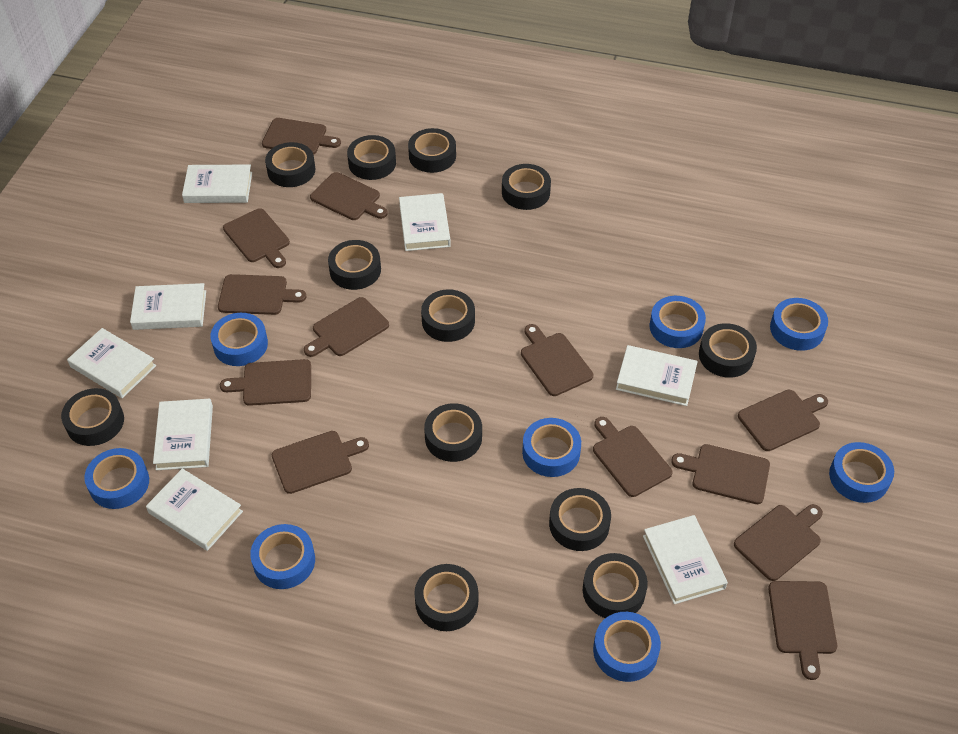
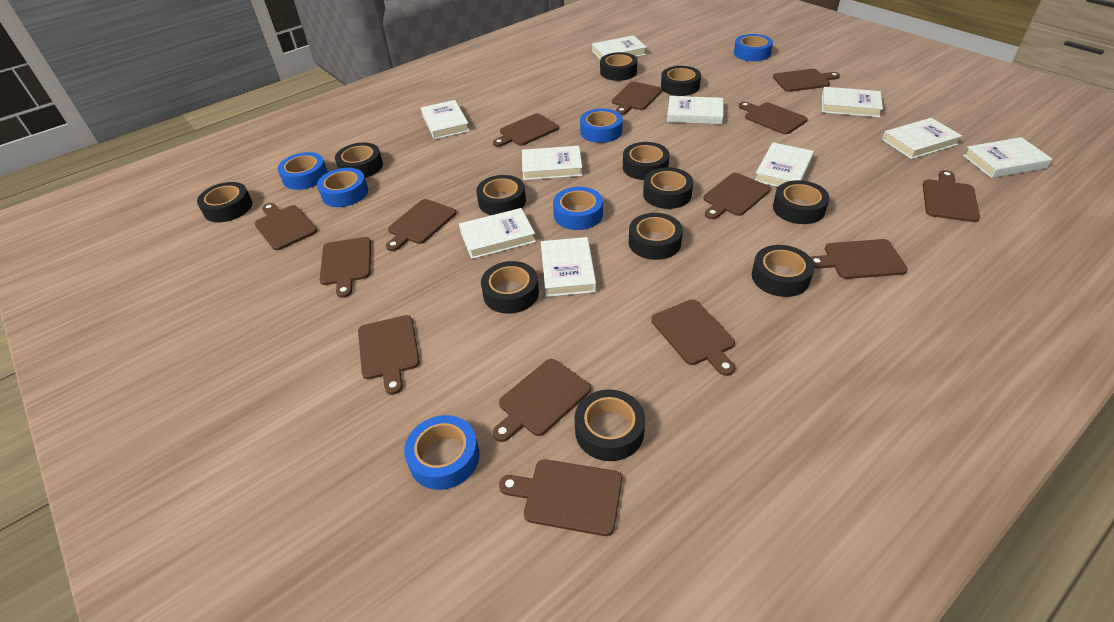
blue tape: [84,448,149,509] [210,313,268,366] [250,524,315,589] [522,418,581,477] [593,612,661,682] [650,296,706,348] [770,298,828,351] [829,442,894,503] = 8 -> [278,152,328,190] [317,168,368,207] [404,415,480,490] [553,187,603,230] [580,109,623,143] [734,34,773,61] = 6
brown cutting board: [218,274,306,315] [220,359,311,406] [223,208,290,268] [262,118,341,155] [272,431,369,494] [304,297,389,357] [310,172,388,220] [521,324,593,396] [593,417,673,497] [671,444,770,504] [734,504,823,581] [738,389,828,451] [768,581,837,680] = 13 -> [254,203,317,250] [319,237,371,298] [358,315,420,395] [386,199,456,251] [493,113,559,147] [493,359,591,442] [499,459,622,536] [612,82,662,115] [651,299,735,376] [703,173,770,219] [739,102,808,134] [773,69,840,92] [810,239,908,279] [923,170,980,222] = 14
white book: [67,328,156,398] [130,283,206,330] [146,468,243,551] [153,399,213,470] [182,165,252,203] [399,193,451,251] [616,345,698,406] [643,515,728,604] = 8 -> [421,100,470,140] [459,208,536,259] [522,146,583,180] [541,237,596,297] [592,35,647,59] [667,96,723,124] [755,142,814,187] [822,87,883,118] [882,118,962,159] [963,137,1052,178] = 10

